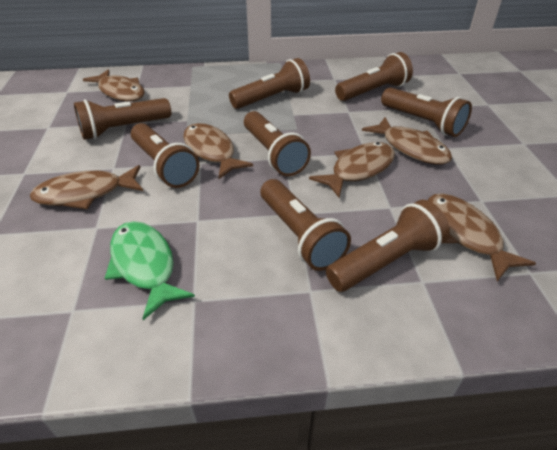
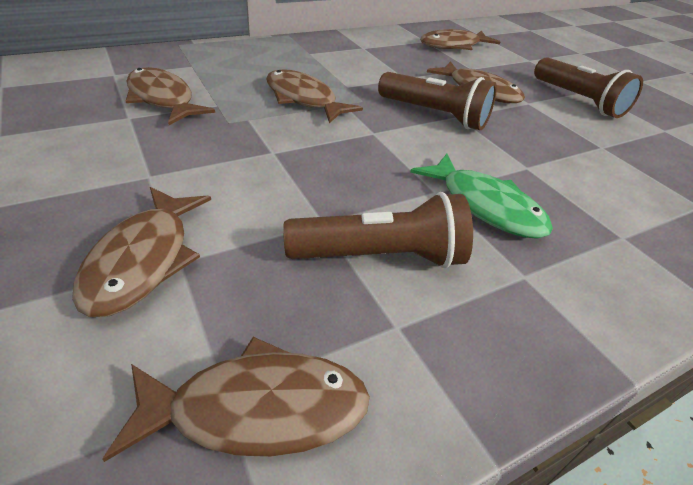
brown flashlight: [74,98,171,140] [131,123,199,188] [229,58,310,109] [244,111,311,176] [261,179,351,271] [326,200,450,292] [335,52,413,101] [381,87,472,137] = 8 -> [283,192,473,268] [378,72,497,130] [534,57,643,118] = 3

